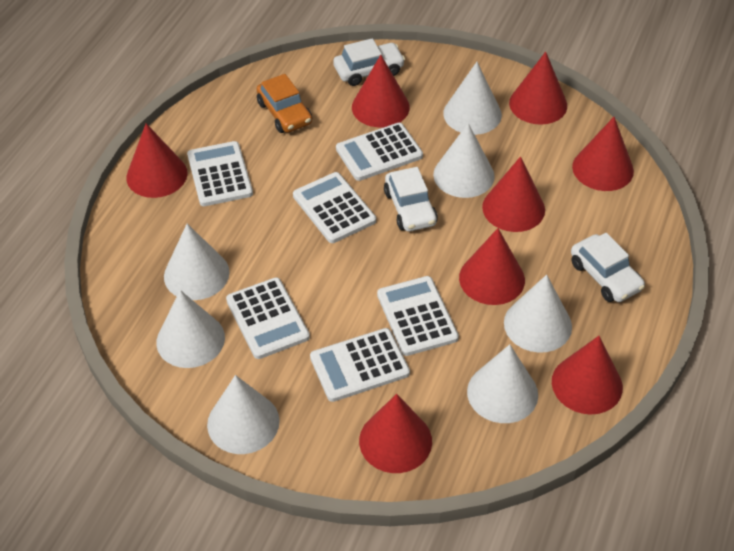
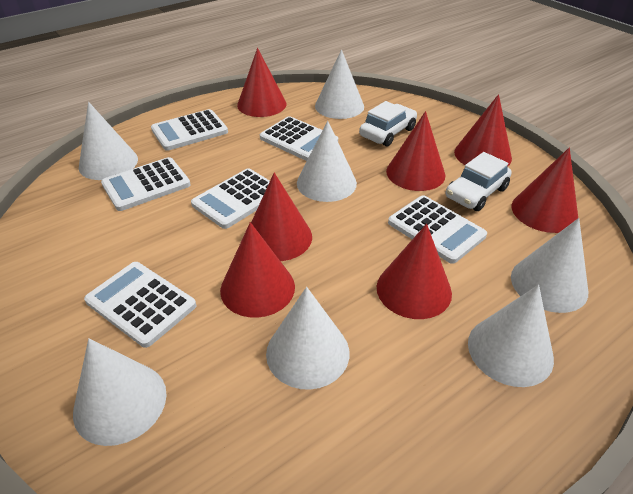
orange car: [257,74,312,133] = 1 -> none = 0
red cone: [126,123,188,198] [352,55,410,127] [359,394,432,473] [459,228,525,305] [482,156,545,232] [509,52,567,125] [552,336,623,415] [572,117,634,191] = 8 -> [220,222,295,318] [237,48,286,117] [251,173,312,261] [377,224,452,319] [386,111,446,191] [454,94,512,166] [512,148,578,233] = 7
white car: [333,38,405,86] [384,167,438,231] [571,233,645,302] = 3 -> [359,101,417,146] [446,152,512,211] = 2

